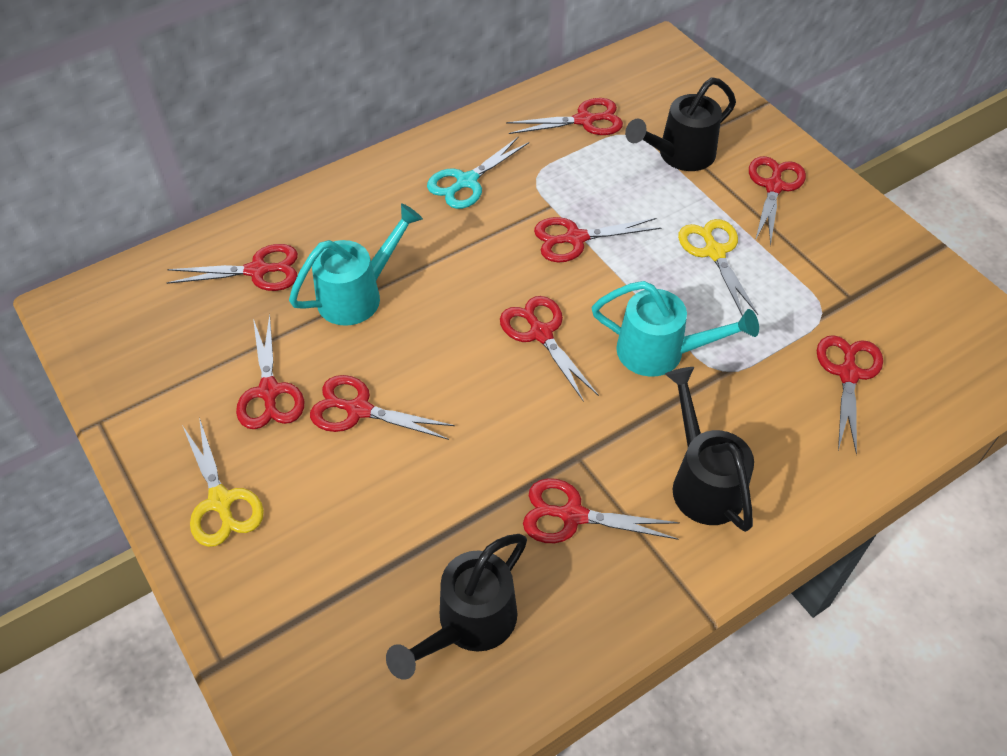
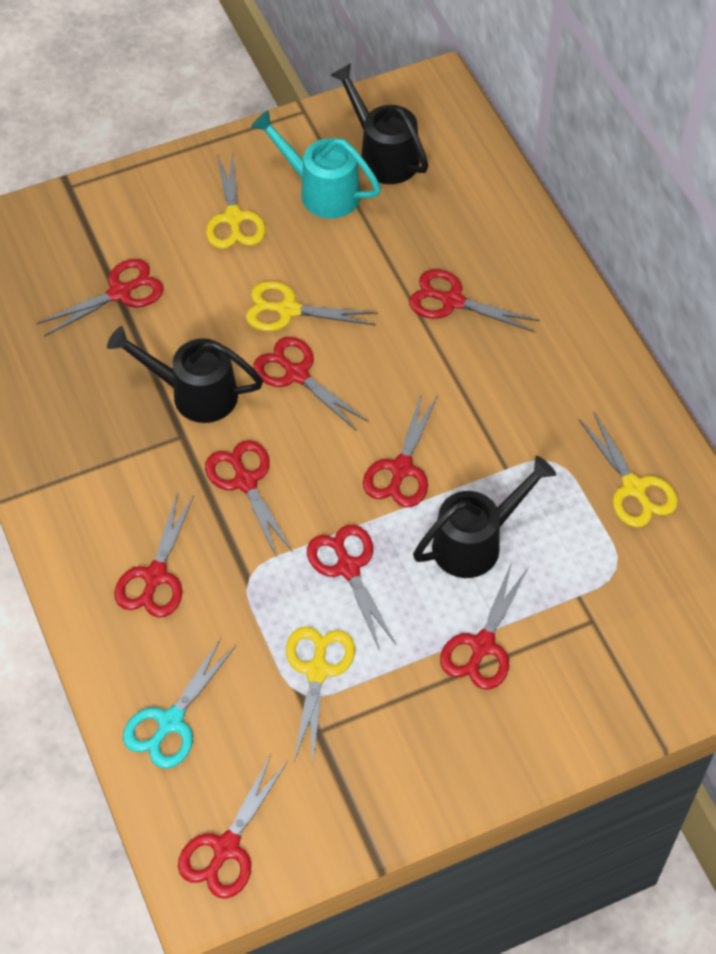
turquoise watering can: [289,203,423,326] [592,281,759,377] = 2 -> [251,110,381,219] = 1
yellow scissors: [182,418,264,547] [678,219,758,316] = 2 -> [206,152,266,249] [246,281,378,331] [286,626,355,761] [579,412,678,527] = 4

